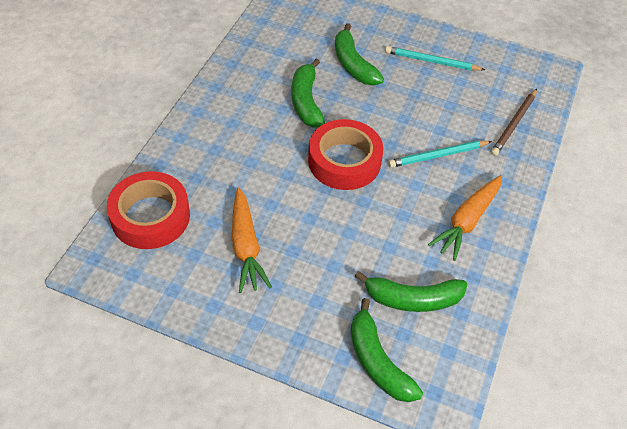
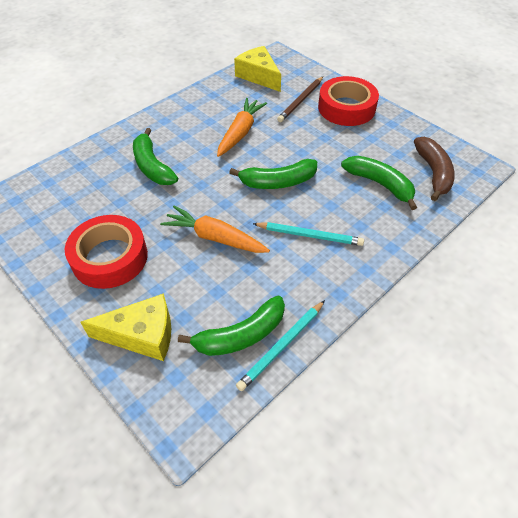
brown banana: none = 0 -> [414,137,455,201] = 1
yellow cheese: none = 0 -> [80,293,171,361] [234,46,281,92] = 2

